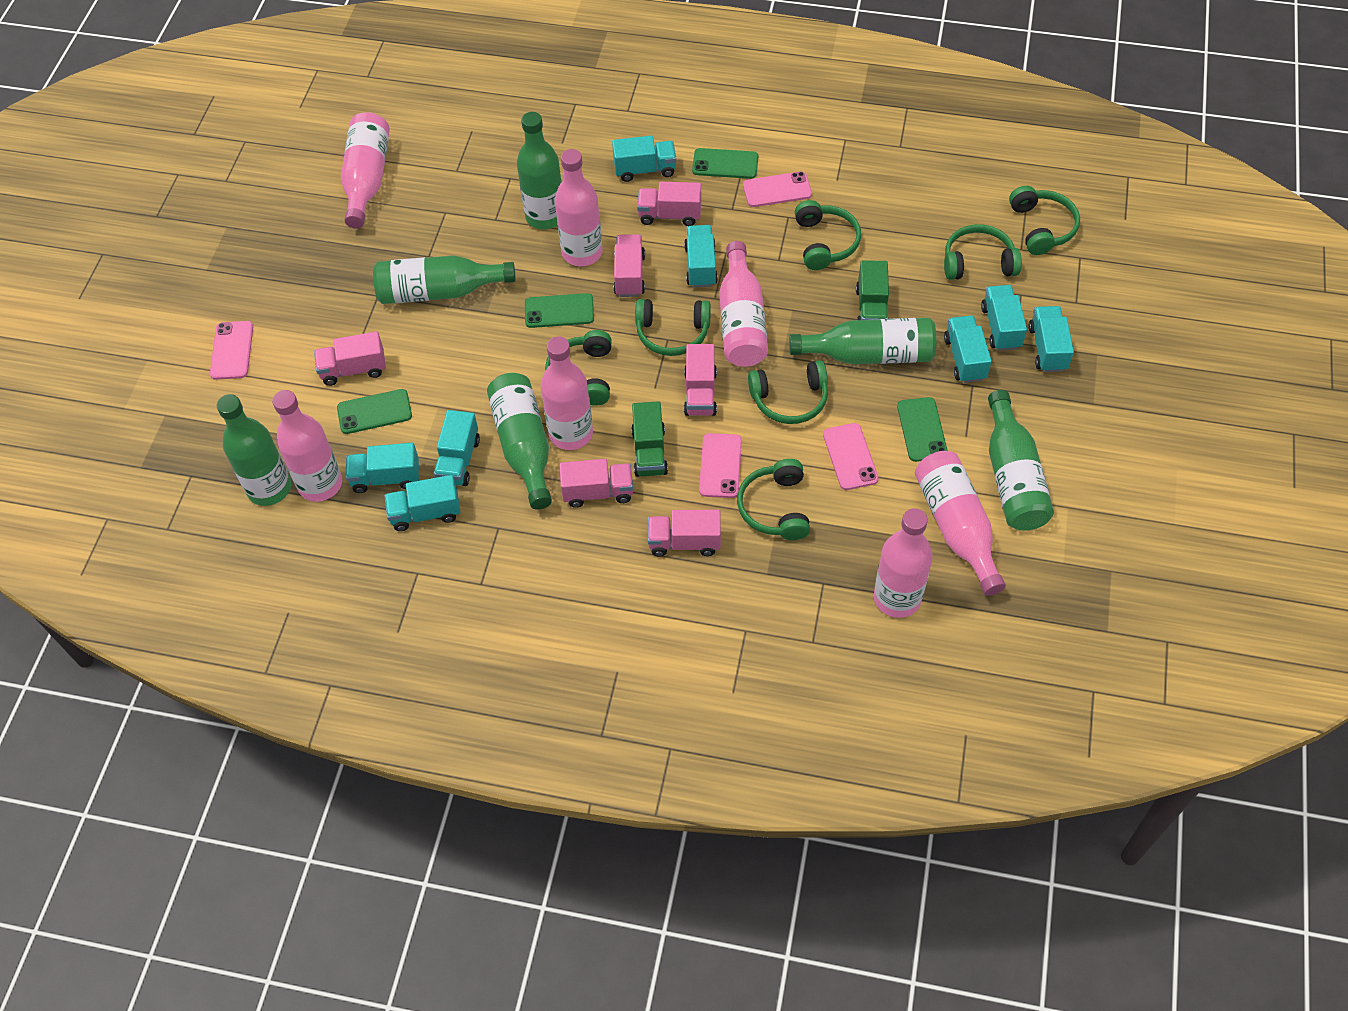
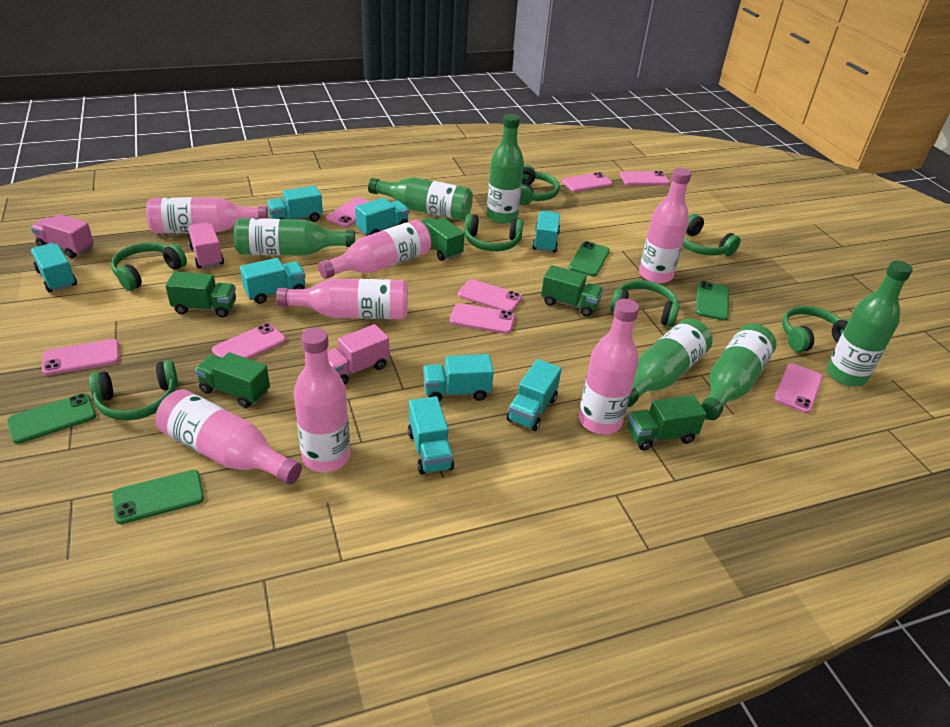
green truck: [631,401,668,477] [856,260,889,320] = 2 -> [165,272,236,318] [195,352,270,408] [421,217,465,261] [541,265,603,316] [627,395,706,451] = 5
pink phone: [210,321,253,380] [699,433,742,498] [743,171,812,207] [823,423,879,490] = 4 -> [42,339,120,375] [212,323,286,359] [326,197,371,227] [450,303,515,334] [458,279,522,312] [562,172,613,192] [620,171,670,185] [774,364,823,414] = 8
pink truck: [314,331,386,386] [559,459,633,508] [613,234,645,297] [637,182,701,226] [648,510,721,557] [684,344,717,416] = 6 -> [31,214,94,258] [188,222,224,268] [327,324,389,384] = 3

